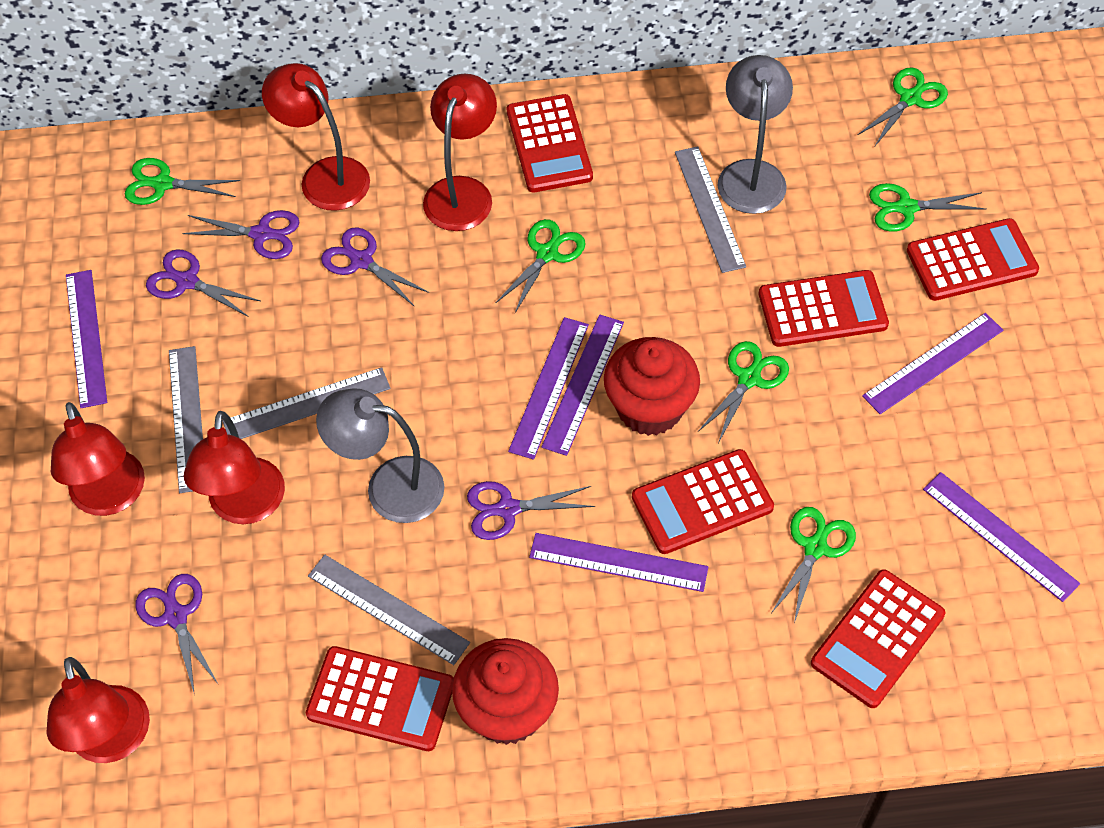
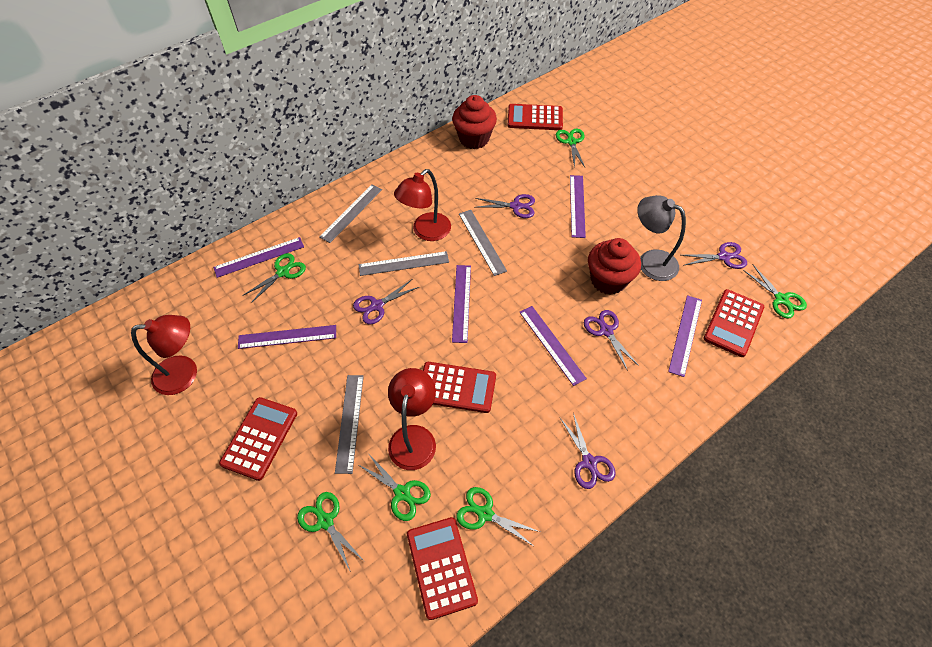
grey lamp: [316,388,444,523] [718,55,793,214] = 2 -> [637,195,686,281] = 1
red calculator: [306,646,454,751] [507,94,593,193] [632,449,774,554] [759,270,889,347] [811,569,945,708] [907,218,1039,301] = 6 -> [219,397,297,481] [407,517,478,620] [423,362,496,413] [507,104,563,130] [704,289,764,357] = 5
red lamp: [46,657,150,763] [51,402,145,516] [184,411,285,524] [262,63,370,211] [423,73,497,231] = 5 -> [131,315,197,395] [388,368,436,470] [394,169,451,241] = 3

